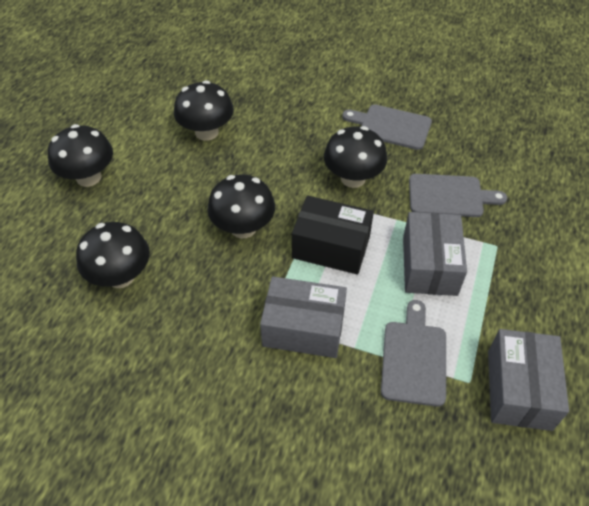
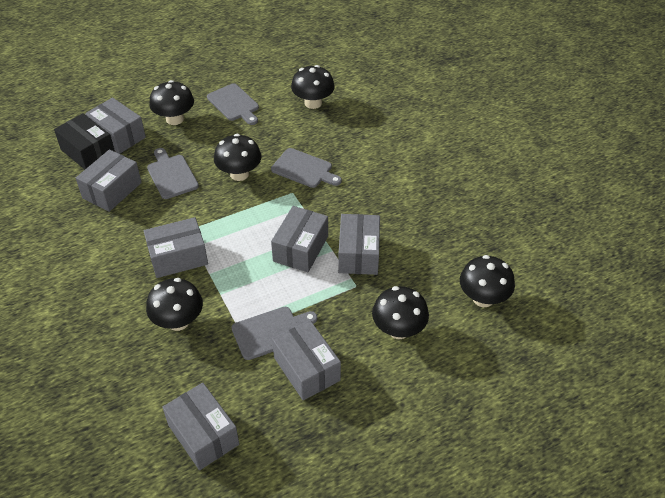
black mushroom: [48,124,113,187] [76,222,150,288] [174,80,234,141] [207,175,275,238] [324,126,387,188] = 5 -> [146,278,203,331] [149,80,194,125] [214,134,262,181] [291,65,335,109] [372,286,429,339] [460,255,515,307] = 6
grey box: [260,276,347,358] [403,212,467,296] [488,329,569,431] = 3 -> [76,149,142,212] [85,98,146,154] [144,217,208,278] [163,383,239,470] [271,206,328,272] [272,320,341,400] [338,214,380,275] = 7
grey cutting board: [342,104,432,150] [381,300,446,407] [409,174,507,217] = 3 -> [147,148,199,199] [207,83,259,125] [231,307,318,360] [271,148,342,188] = 4

